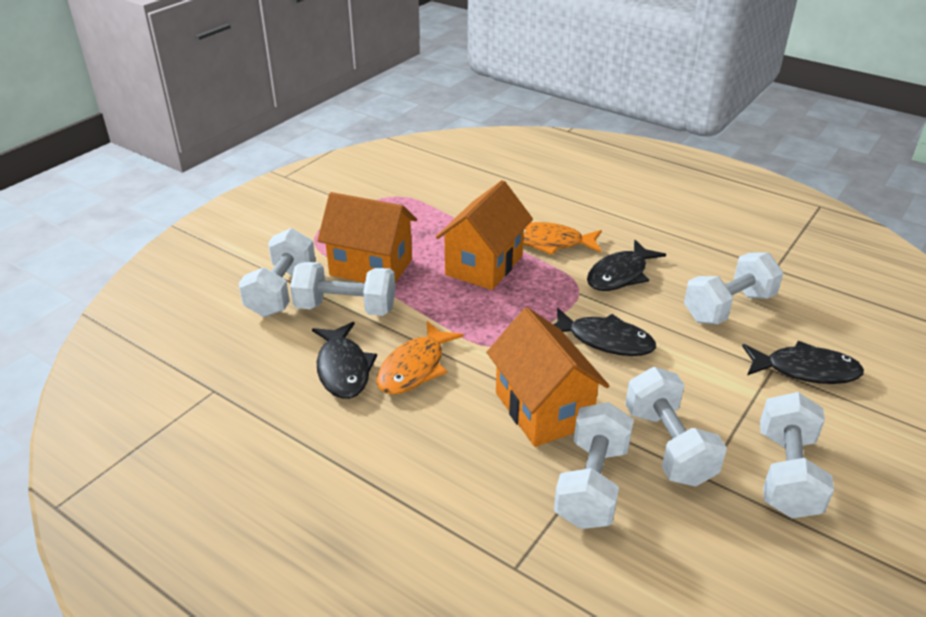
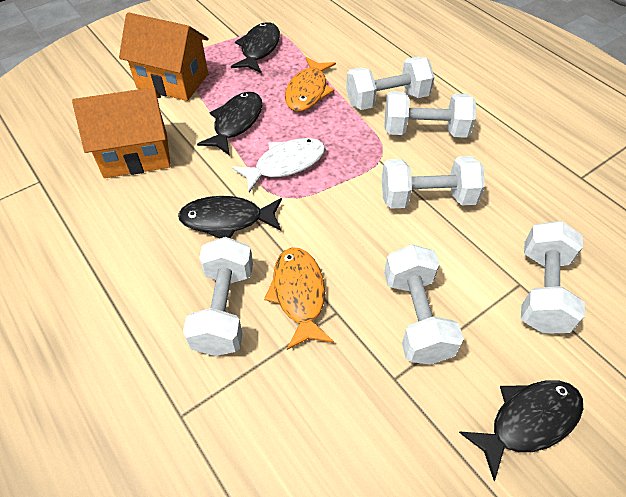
orange house: [317,192,417,283] [436,180,533,290] [486,307,609,447] = 3 -> [72,87,171,178] [119,12,209,101] = 2
white fish: none = 0 -> [232,138,325,192] = 1

